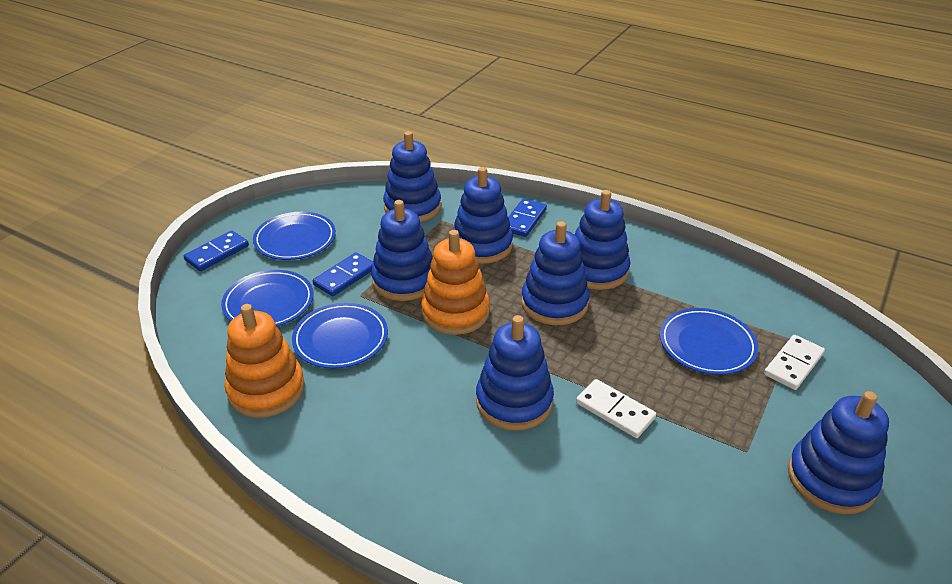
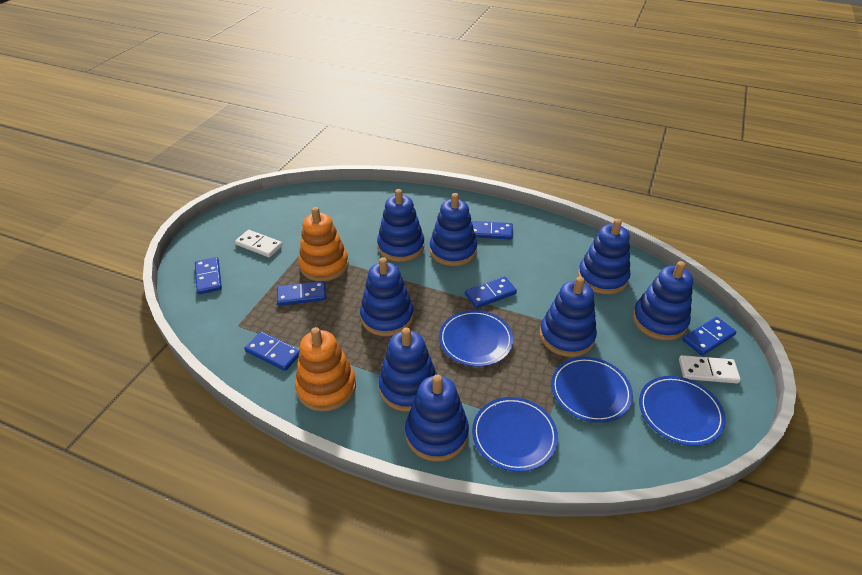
blue domino: [184,230,249,271] [313,252,374,296] [508,199,547,237] = 3 -> [195,257,222,294] [244,332,300,371] [277,281,326,306] [465,276,517,308] [472,221,513,240] [682,317,736,356] = 6
blue stacking toy: [371,200,433,301] [383,131,441,222] [453,167,513,264] [476,315,554,431] [521,221,590,325] [575,190,631,290] [788,391,889,514] = 7 -> [360,257,414,336] [377,189,424,262] [378,328,437,412] [405,374,469,461] [430,193,477,266] [540,276,597,357] [578,219,630,294] [633,261,693,340] = 8

